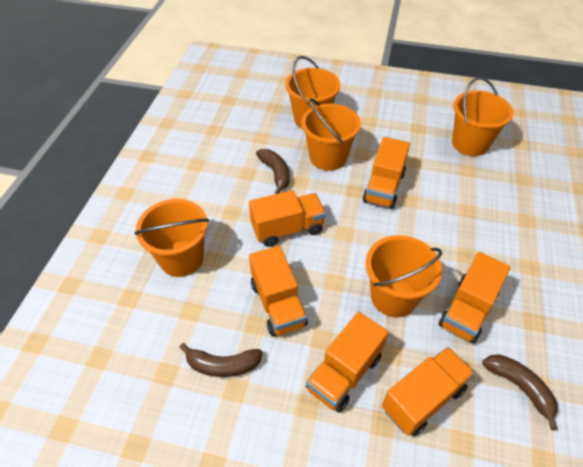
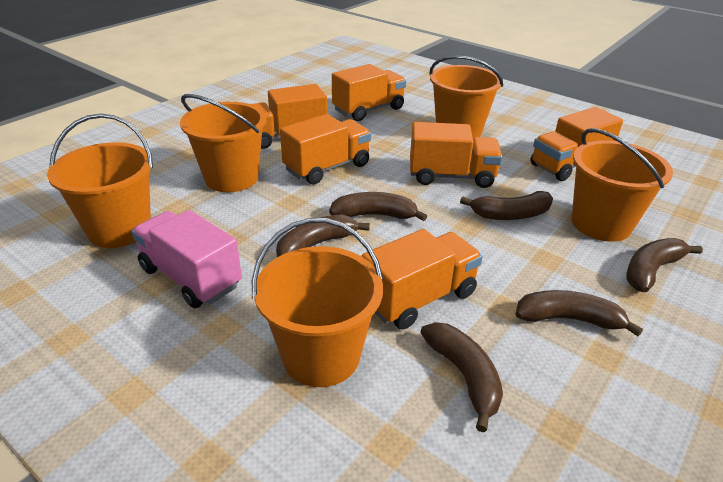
brown banana: [179,343,263,377] [256,149,289,194] [482,354,558,430] = 3 -> [276,214,370,257] [329,192,427,221] [420,322,503,433] [460,191,553,220] [515,290,643,336] [626,238,703,292] = 6
pink truck: none = 0 -> [132,210,242,308] = 1

